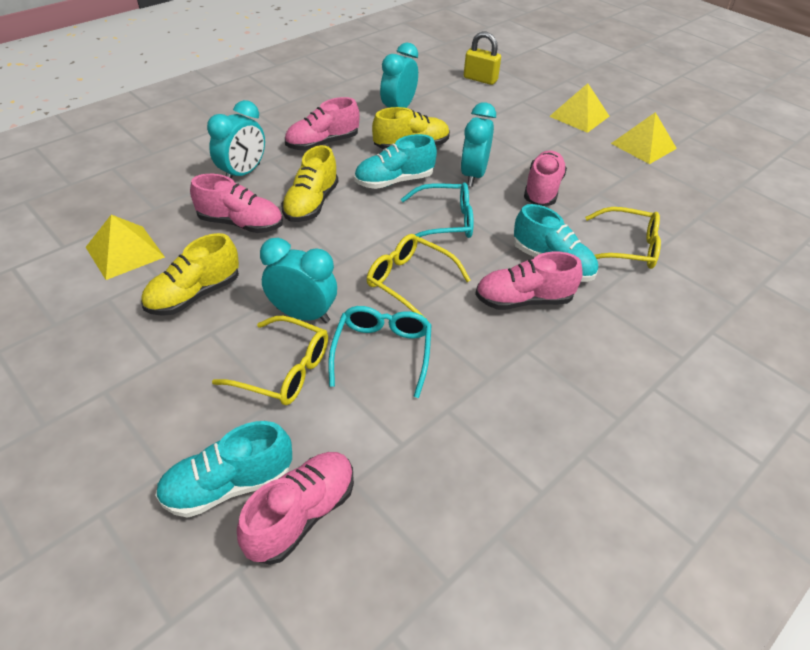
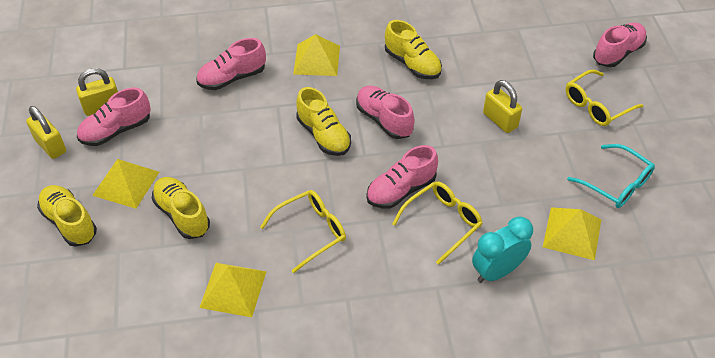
turquoise clock: [207,100,265,179] [260,238,337,323] [380,43,418,108] [460,102,496,187] = 4 -> [472,217,533,283] = 1
turquoise glasses: [328,306,432,398] [401,182,474,238] = 2 -> [567,144,655,208] = 1
turquoise shoe: [155,421,292,518] [354,134,437,189] [514,204,598,282] = 3 -> none = 0
yellow padlock: [464,31,501,85] = 1 -> [26,106,66,159] [76,68,118,116] [483,80,522,133] = 3
yellow pyramid: [86,215,165,280] [549,83,610,133] [611,112,677,164] = 3 -> [92,159,159,209] [199,263,267,317] [293,34,340,76] [543,207,601,260] = 4
yellow shoe: [141,233,239,316] [281,145,338,222] [372,107,450,149] = 3 -> [37,185,97,247] [152,177,210,239] [296,87,351,156] [385,20,442,79] = 4

